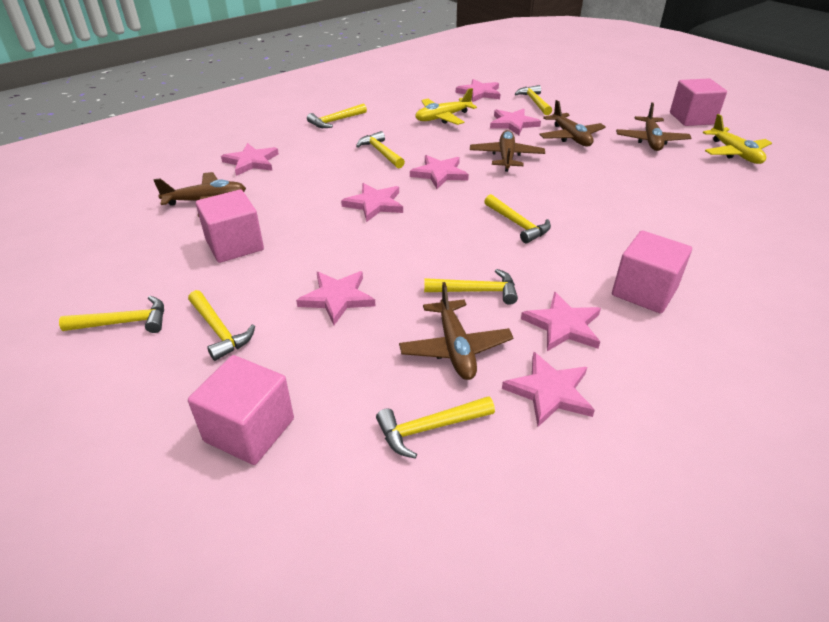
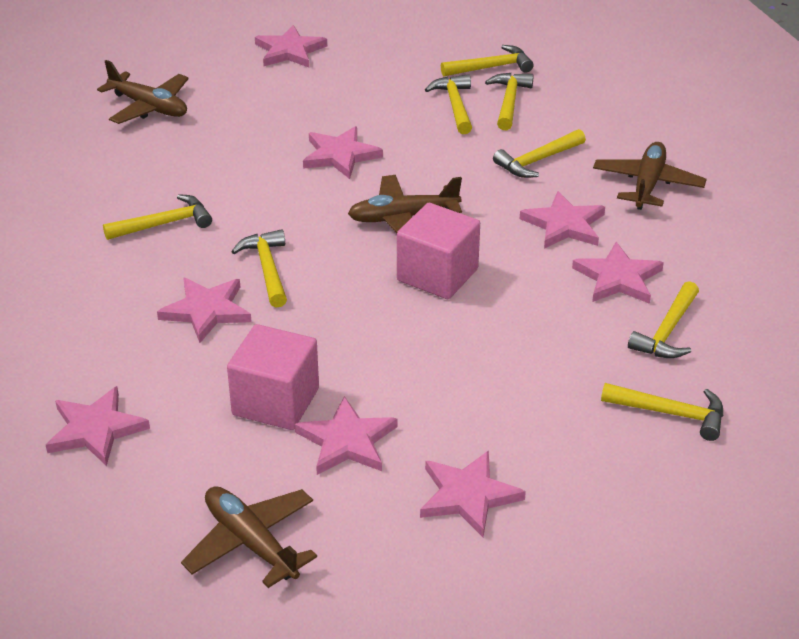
brown plane: [154,172,246,217] [399,282,513,380] [470,130,545,172] [539,100,606,146] [616,102,692,151] = 5 -> [97,60,189,124] [181,486,317,588] [348,175,462,233] [593,142,707,210] = 4
pink cube: [188,355,294,465] [196,190,264,263] [612,231,692,314] [670,78,727,126] = 4 -> [227,324,319,430] [397,203,480,299] = 2
yellow plane: [415,88,477,125] [703,114,772,164] = 2 -> none = 0

